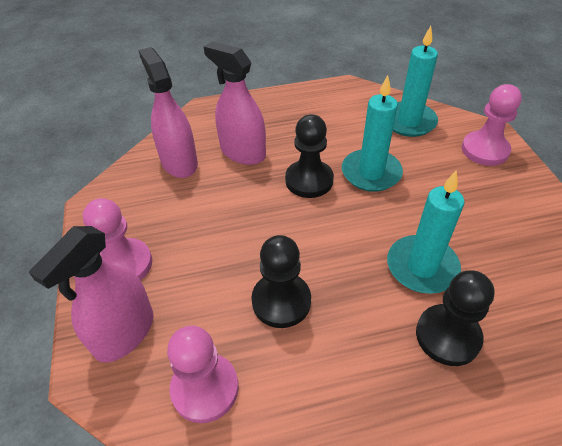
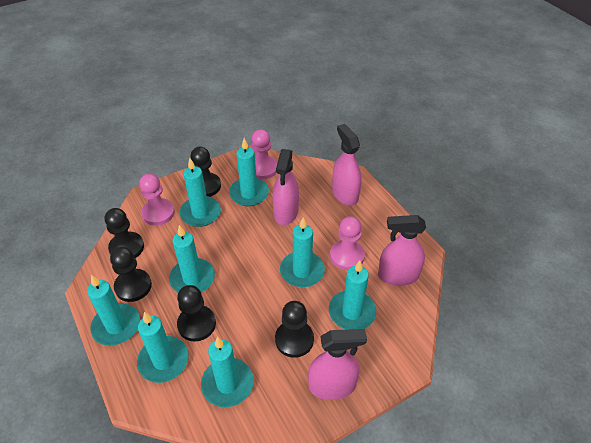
black pawn: [251,235,311,328] [285,114,334,198] [416,270,495,366] = 3 -> [105,208,144,258] [110,247,152,302] [177,285,216,342] [190,147,221,197] [275,301,314,358] = 5
pink spray bottle: [29,226,153,363] [138,47,198,178] [204,41,266,165] = 3 -> [272,149,299,225] [308,329,367,400] [332,124,362,206] [378,215,426,286] = 4
turquoise candle: [342,75,403,192] [387,170,464,294] [393,26,438,137] = 3 -> [87,275,140,346] [137,312,189,383] [169,225,215,292] [180,158,221,227] [201,337,254,407] [229,138,269,206] [280,217,325,287] [329,260,376,330] = 8

